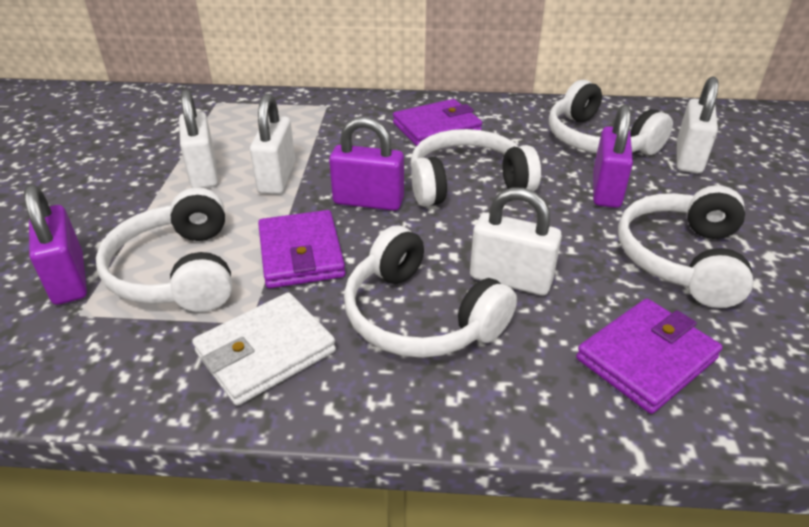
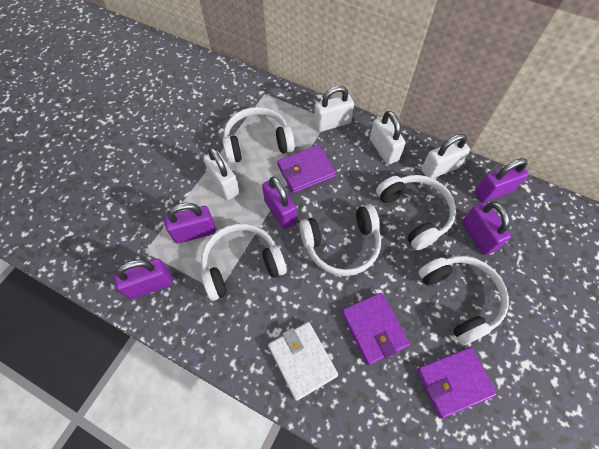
purple padlock: [24,184,87,305] [329,117,404,211] [593,104,633,208] = 3 -> [114,259,173,299] [164,203,216,244] [262,177,297,229] [462,202,511,255] [475,158,529,202] = 5

